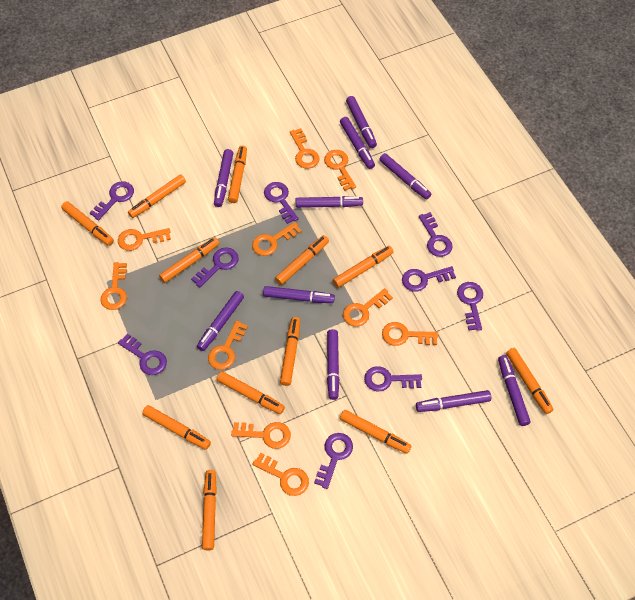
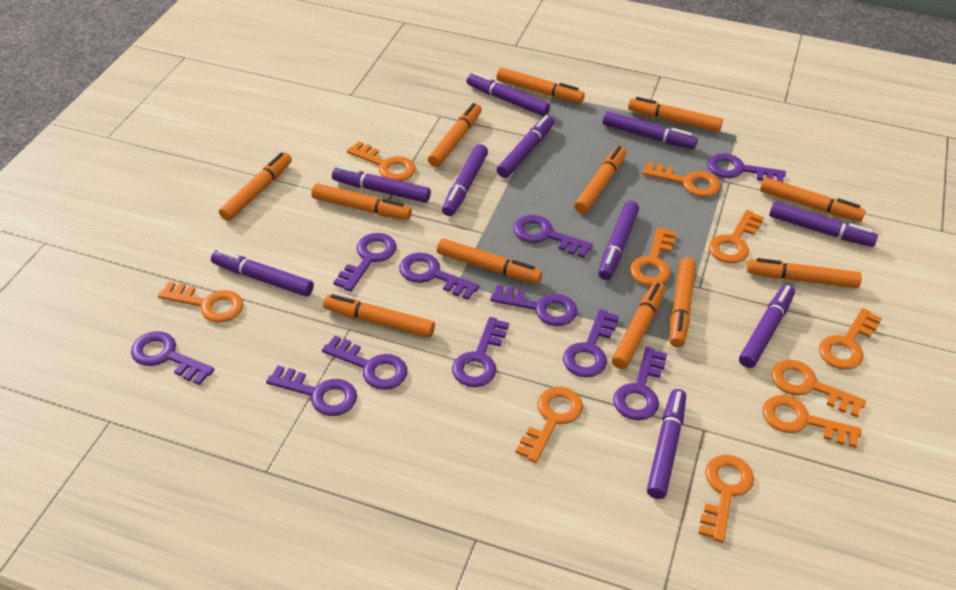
purple key: [90,181,134,221] [118,334,167,375] [191,247,238,288] [264,182,299,224] [314,433,353,489] [364,366,422,391] [402,266,456,292] [419,212,453,257] [457,282,483,331] = 9 -> [131,331,215,385] [266,365,357,416] [322,336,407,390] [333,233,397,292] [399,253,479,300] [452,317,509,387] [490,285,577,326] [513,215,593,258] [563,309,619,378] [613,347,667,421] [708,153,786,182] = 11

